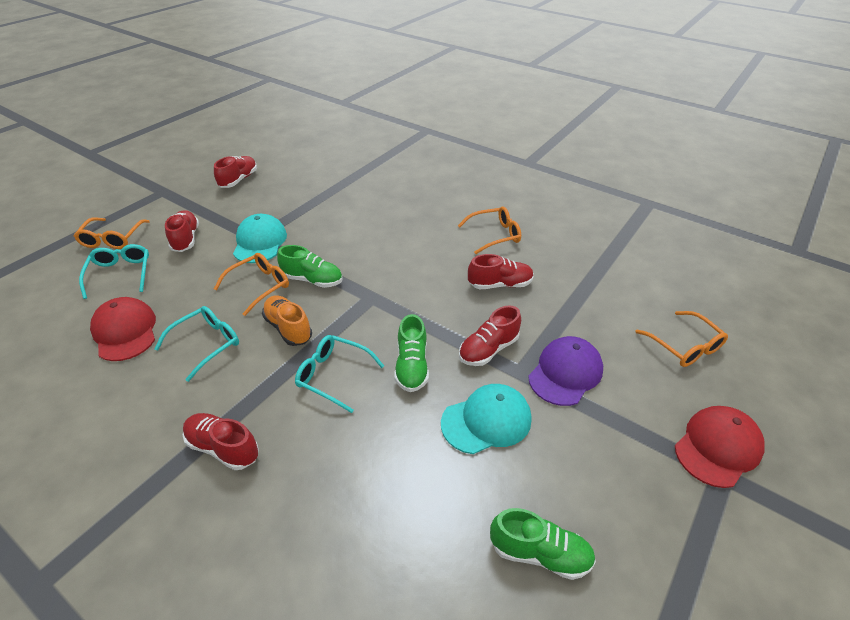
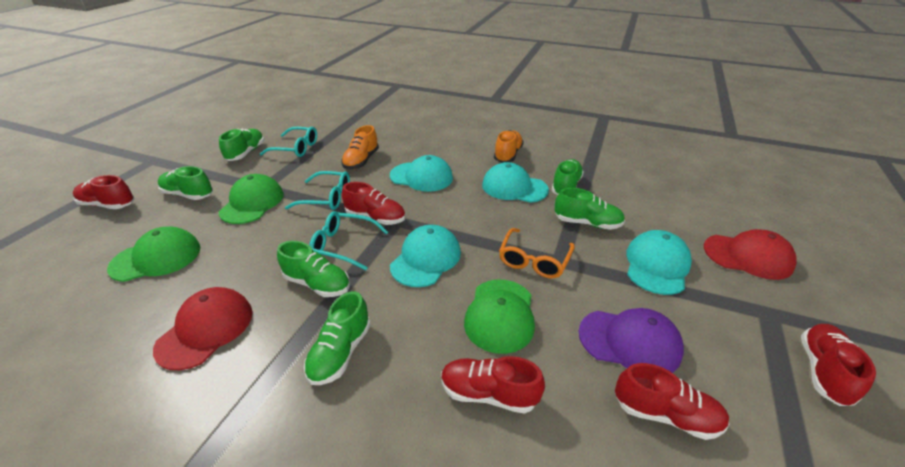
green cap: none = 0 -> [107,227,200,282] [219,174,284,224] [464,279,535,354] = 3
green shoe: [277,245,342,288] [394,314,429,392] [490,508,596,580] = 3 -> [158,166,213,200] [219,128,264,161] [277,241,350,297] [304,291,371,385] [551,159,584,195] [554,188,625,230] = 6
orange glasses: [74,218,150,249] [214,253,289,316] [458,206,521,254] [635,311,728,367] = 4 -> [499,228,575,278] = 1
orange shoe: [262,296,312,346] = 1 -> [341,125,379,169] [494,130,524,163] = 2
turquoise cap: [233,214,287,263] [441,384,531,454] = 2 -> [390,155,453,192] [390,225,461,287] [482,162,549,203] [626,230,692,295] = 4

